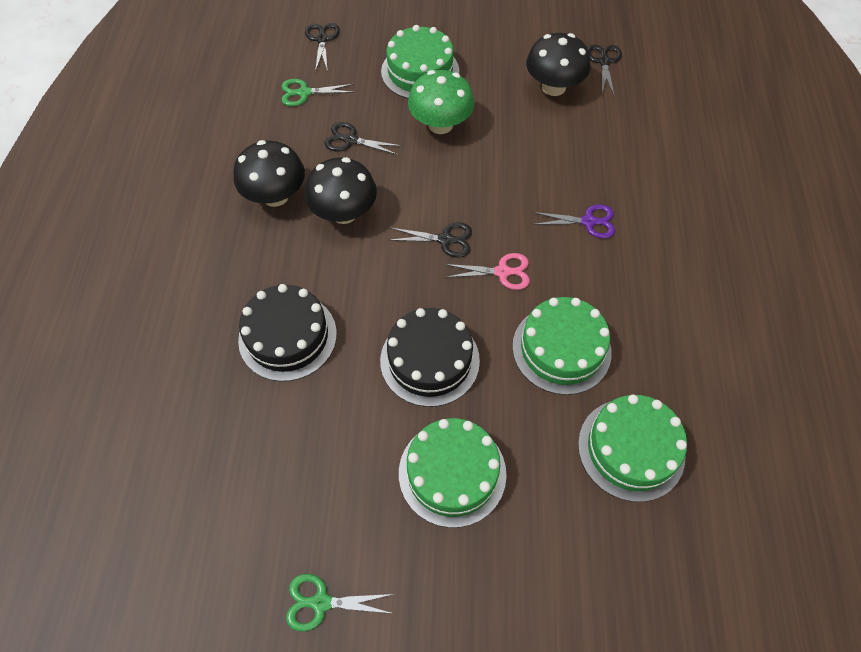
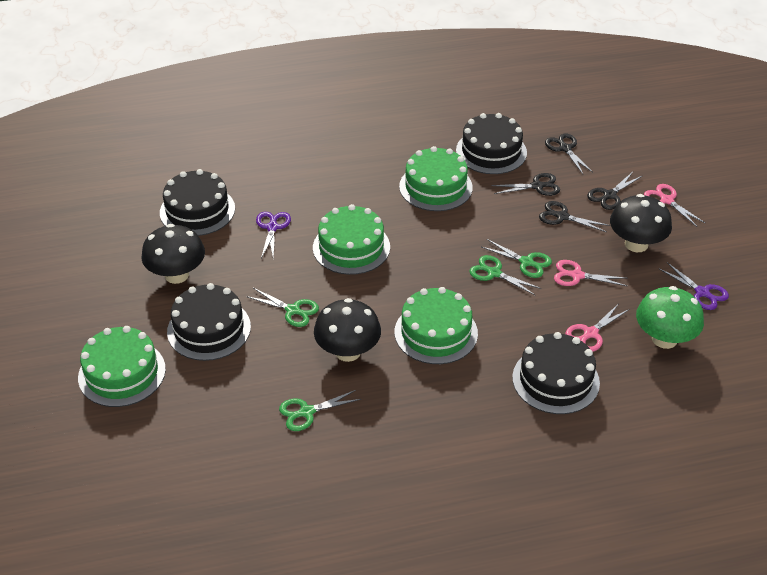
black cake: [238,284,337,381] [380,308,480,407] = 2 -> [160,169,235,236] [167,283,251,361] [456,113,527,174] [512,332,600,414] = 4
green scissors: [282,79,355,106] [286,574,394,632] = 2 -> [246,288,319,327] [279,390,361,431] [469,255,541,295] [482,239,552,278] = 4
pink scissors: [444,253,530,290] = 1 -> [554,260,627,286] [565,304,628,351] [644,184,705,227] = 3
purple scissors: [533,204,615,238] = 1 -> [256,212,291,259] [659,262,729,310] = 2

